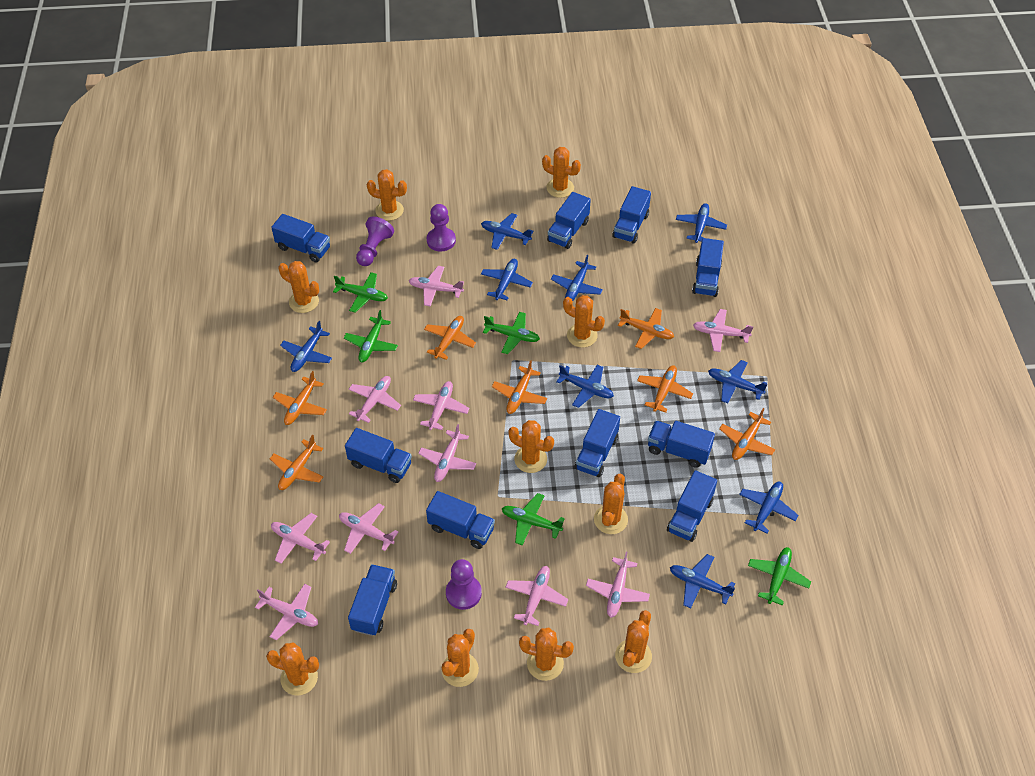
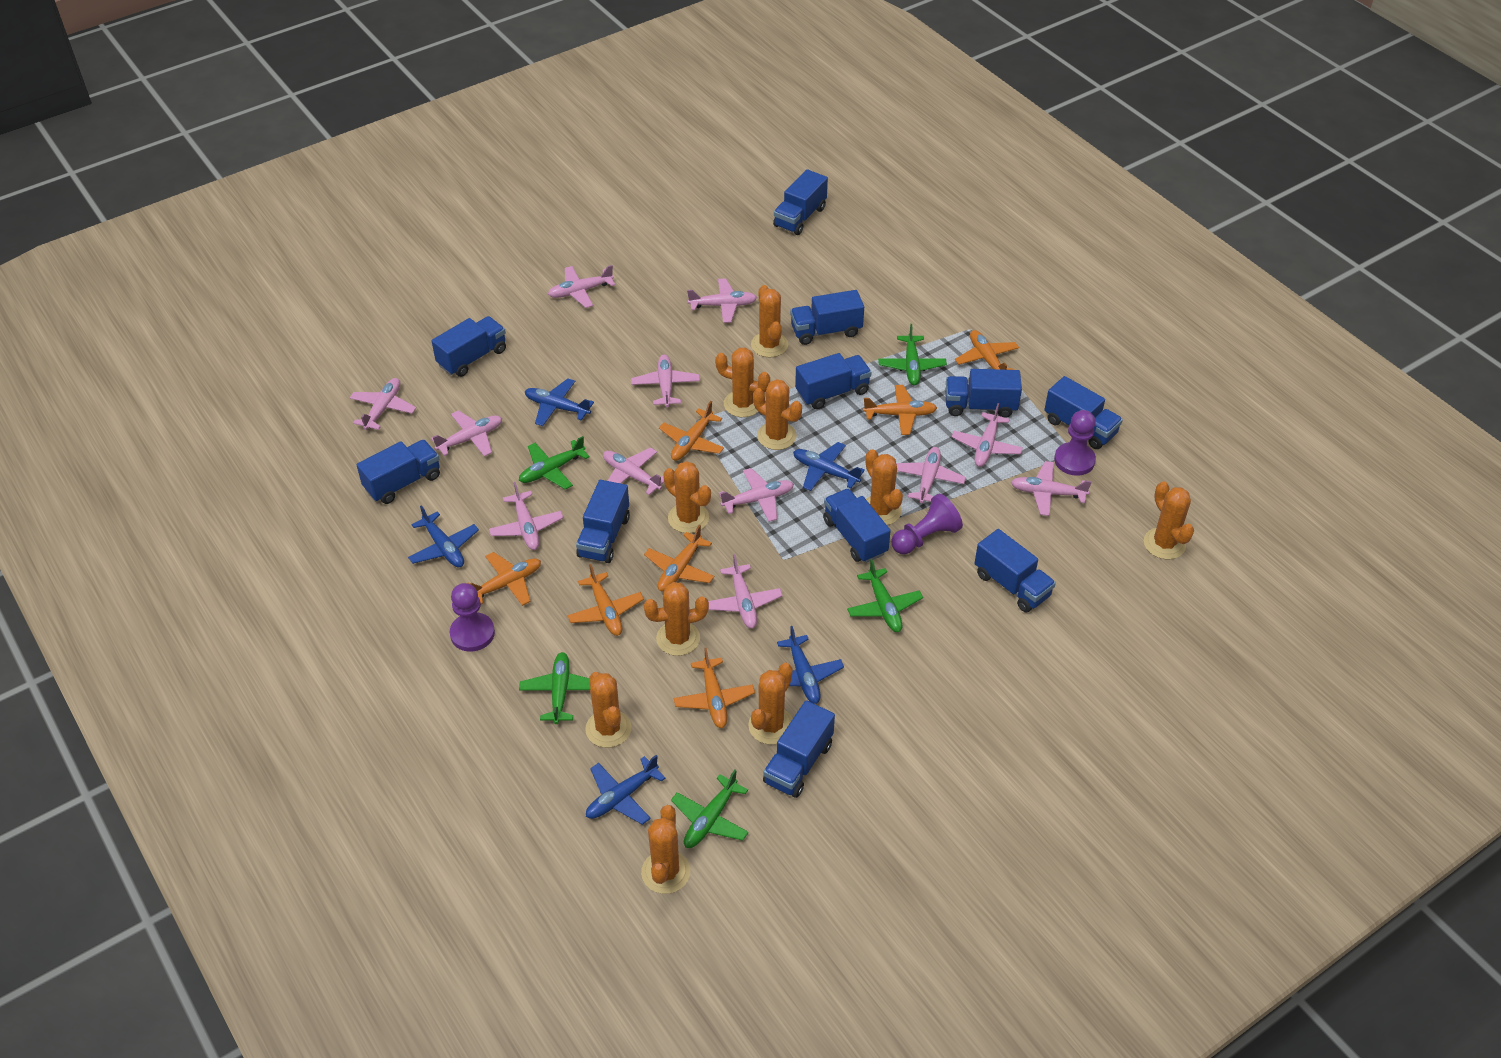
blue plane: [280,321,332,372] [481,213,533,250] [481,259,533,300] [551,255,603,301] [556,365,614,408] [670,554,735,608] [676,203,727,243] [708,360,768,403] [739,482,798,534] = 9 -> [408,505,479,567] [525,379,594,426] [586,755,666,825] [777,626,844,704] [793,442,865,491] = 5
blue truck: [271,214,330,262] [345,428,412,483] [348,564,397,636] [426,491,495,549] [547,192,591,249] [575,409,620,477] [612,186,651,244] [648,421,715,468] [667,470,717,542] [692,238,724,297] = 10 -> [356,440,440,504] [432,316,506,377] [576,480,630,563] [763,700,835,798] [773,169,828,235] [790,290,864,345] [795,353,872,409] [823,488,891,563] [945,369,1022,418] [975,529,1056,613] [1044,376,1123,449] = 11
pink plane: [255,584,318,640] [271,513,330,564] [339,503,398,554] [349,376,401,423] [409,266,464,307] [413,381,469,430] [418,424,476,482] [505,566,568,626] [586,552,650,618] [693,309,753,352] = 10 -> [350,378,416,430] [431,410,502,456] [489,482,563,550] [548,265,615,308] [603,447,664,495] [631,355,700,407] [687,278,757,323] [708,554,783,628] [719,468,794,522] [896,447,966,504] [952,403,1023,467] [1011,461,1092,516] = 12

